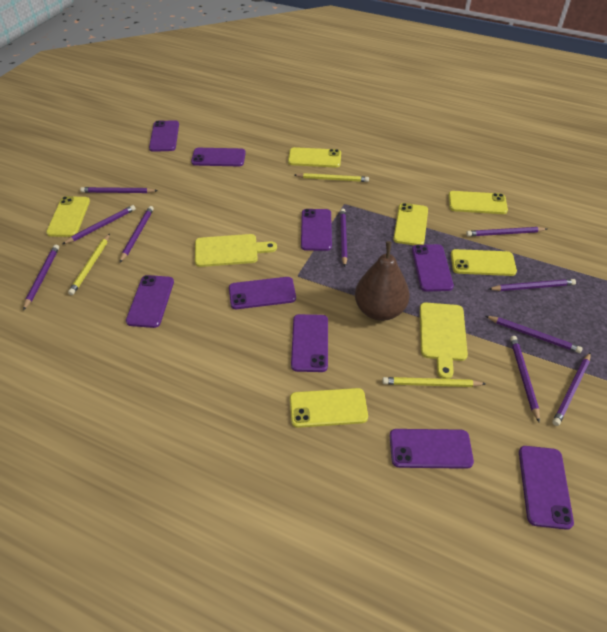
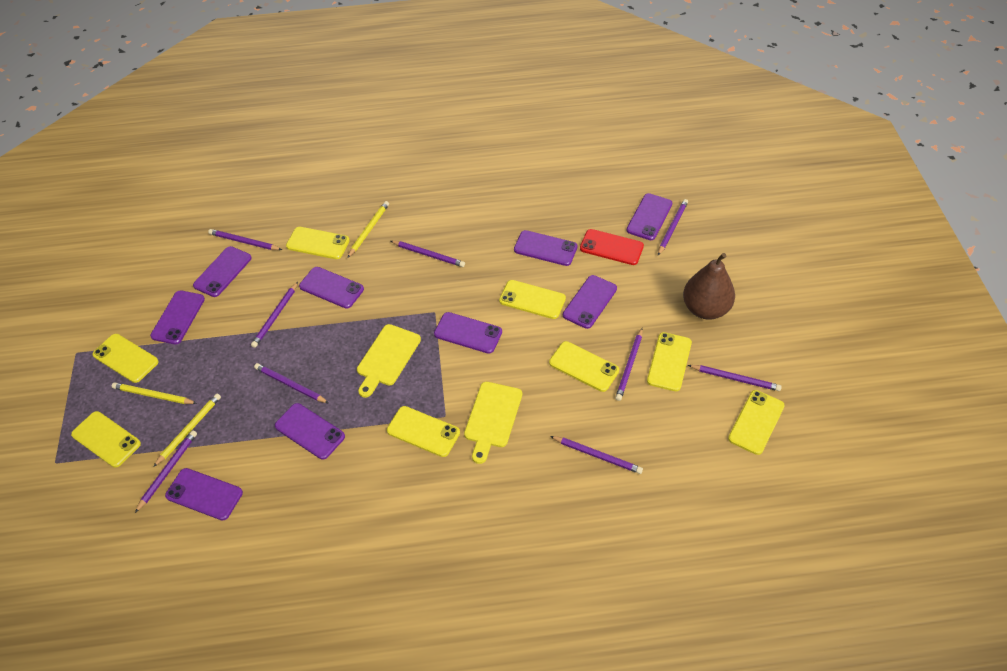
purple pencil: [23,245,59,310] [63,205,136,244] [80,187,158,193] [120,206,154,262] [340,209,347,267] [466,227,547,236] [486,316,583,353] [489,279,576,291] [510,336,540,423] [552,352,591,426] = 10 -> [135,431,197,513] [208,229,282,250] [251,282,298,348] [254,363,328,403] [391,241,465,267] [550,436,643,474] [615,328,643,401] [658,199,688,255] [688,365,782,391] = 9
red phone: none = 0 -> [580,229,644,265] = 1
yellow phone: [46,196,90,237] [288,147,341,168] [290,388,368,428] [393,203,428,245] [448,191,508,214] [451,249,517,276] = 6 -> [71,411,141,467] [93,334,159,383] [286,227,350,259] [387,406,460,457] [499,280,566,319] [549,341,619,392] [647,332,692,391] [728,390,785,455] = 8

